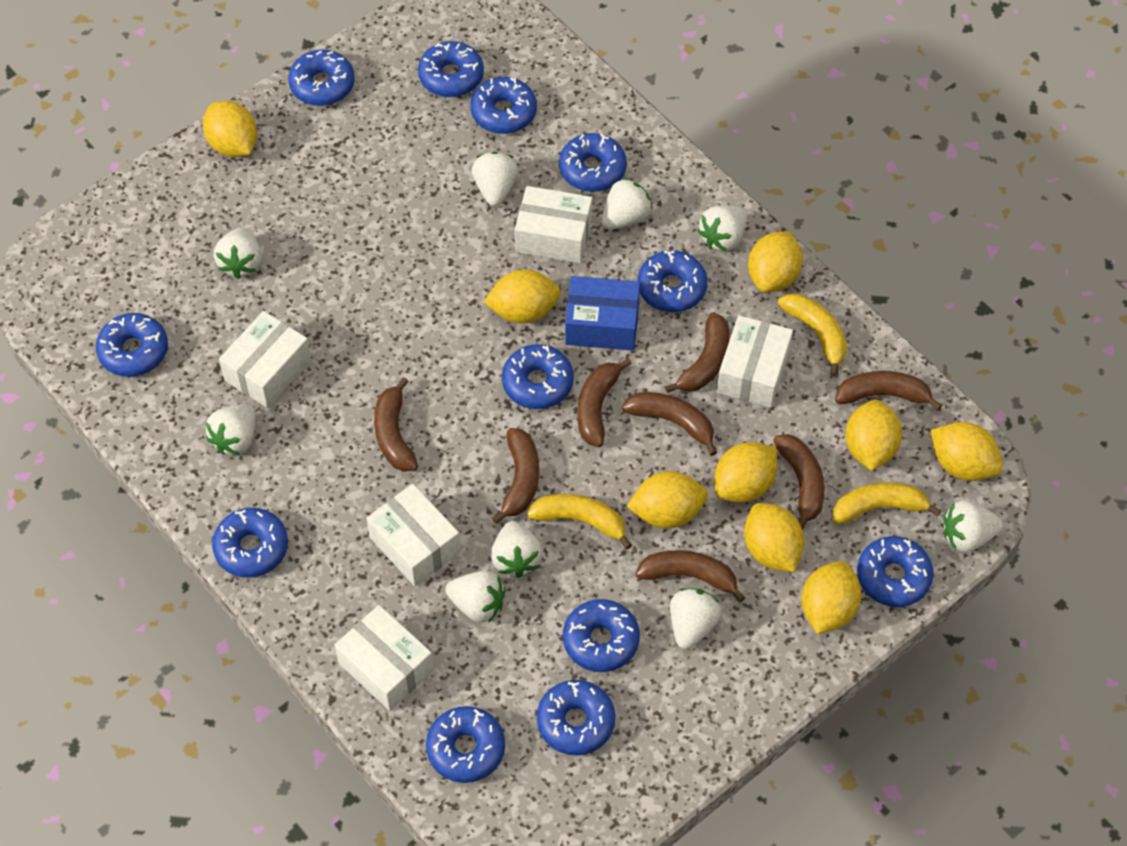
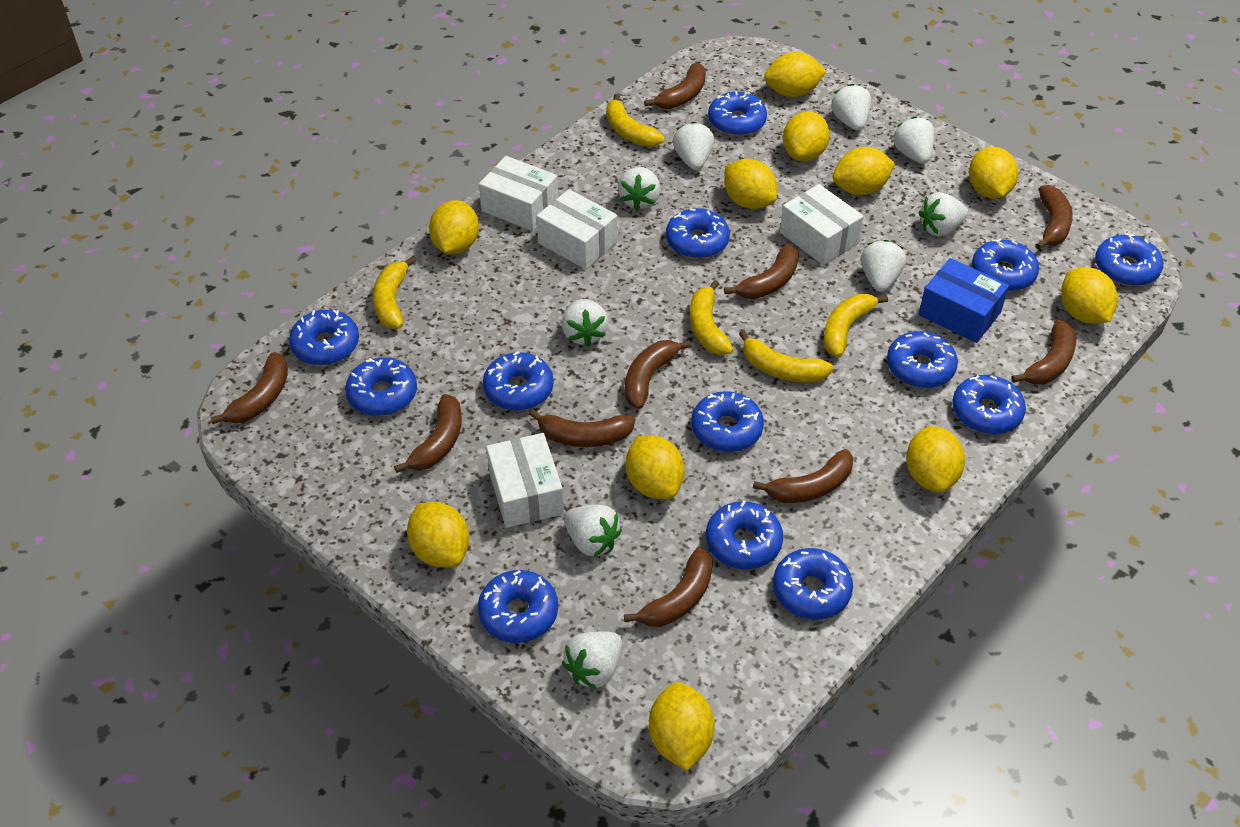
blue donut: [96,313,168,377] [212,508,288,578] [288,50,355,106] [418,41,484,97] [426,706,505,783] [470,77,537,134] [502,344,574,409] [537,680,615,756] [559,133,627,192] [563,599,640,672] [638,250,707,312] [857,536,934,607] = 12 -> [289,310,359,365] [345,357,417,416] [478,570,558,643] [483,351,554,411] [666,208,730,259] [691,391,764,452] [706,501,783,569] [708,91,767,136] [773,548,853,619] [887,331,958,388] [952,375,1026,434] [972,239,1039,291] [1095,233,1163,286] = 13
brown banana: [374,377,418,472] [492,428,539,524] [577,358,632,447] [622,392,717,456] [635,550,745,603] [665,312,729,393] [773,434,825,530] [835,371,942,410] = 8 -> [210,352,288,424] [394,394,462,473] [529,409,635,447] [624,547,713,627] [625,340,691,409] [644,63,706,109] [724,244,799,299] [753,449,853,503] [1011,320,1076,385] [1035,185,1073,250] = 10
white box: [219,311,312,408] [334,605,434,711] [366,484,461,586] [515,186,592,263] [717,315,793,408] = 5 -> [479,156,558,231] [486,433,564,528] [536,189,617,269] [780,184,864,265] = 4
yellow banana: [527,494,632,549] [778,293,847,376] [832,482,942,525] = 3 -> [373,256,416,329] [606,94,664,147] [690,280,734,355] [739,330,833,382] [824,294,888,357] = 5
yellow lemon: [203,101,257,157] [484,270,561,324] [626,471,708,529] [714,442,777,502] [744,503,804,572] [748,231,803,293] [801,561,861,634] [845,399,902,471] [930,422,1003,481] = 9 -> [407,502,469,567] [429,200,479,254] [626,435,685,499] [649,682,715,771] [724,159,777,209] [764,52,827,97] [783,111,830,161] [832,147,895,195] [906,426,965,493] [969,147,1018,199] [1061,267,1118,324] = 11

